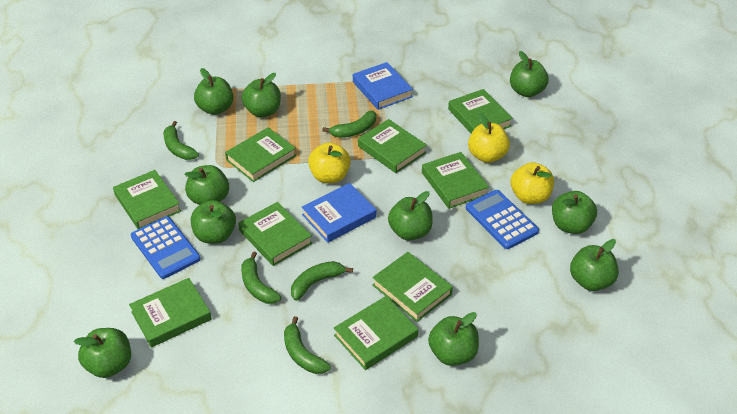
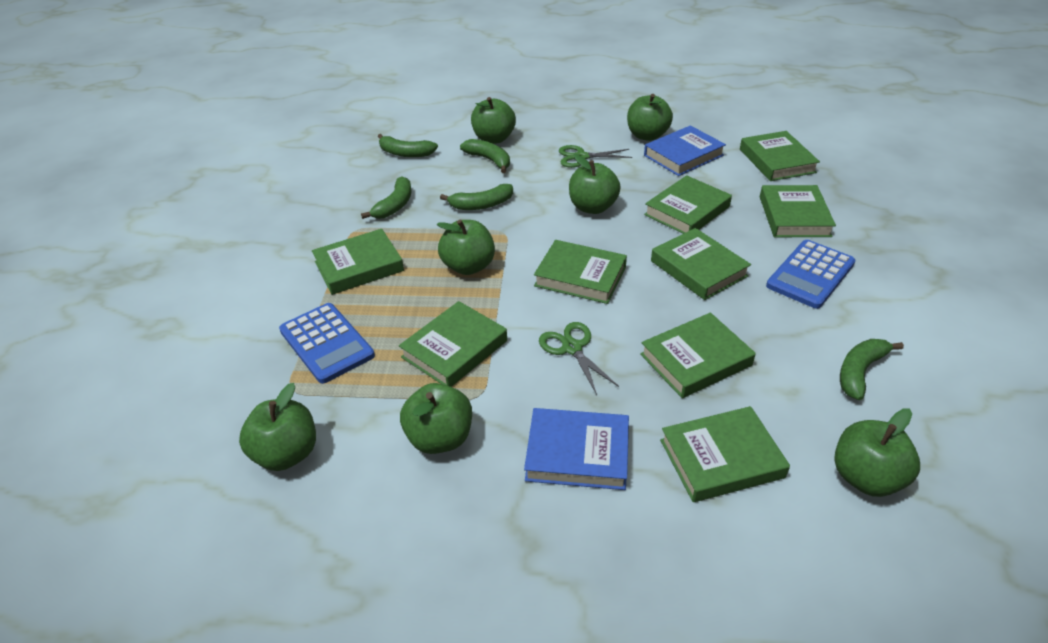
green apple: [74,328,131,378] [184,165,229,205] [191,200,236,244] [194,68,234,115] [242,73,281,117] [388,191,433,240] [428,312,479,366] [510,51,549,97] [552,191,597,234] [570,239,619,291] = 10 -> [239,383,316,471] [400,383,472,454] [437,220,495,275] [471,97,516,144] [569,154,620,214] [627,94,673,141] [834,408,920,497] = 7
green scissors: none = 0 -> [539,322,619,395] [559,145,632,168] = 2
yellow apple: [308,142,351,183] [468,113,510,163] [511,162,554,204] = 3 -> none = 0

